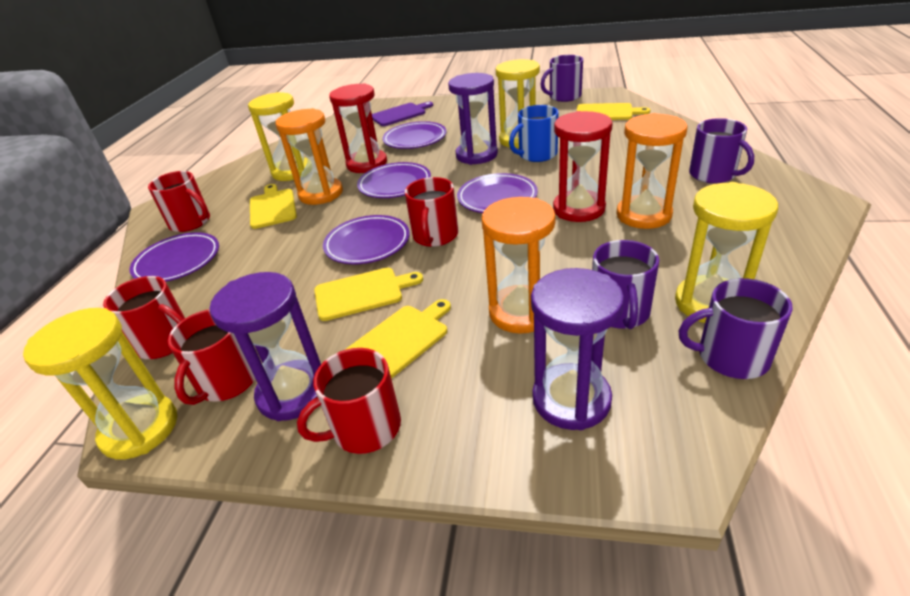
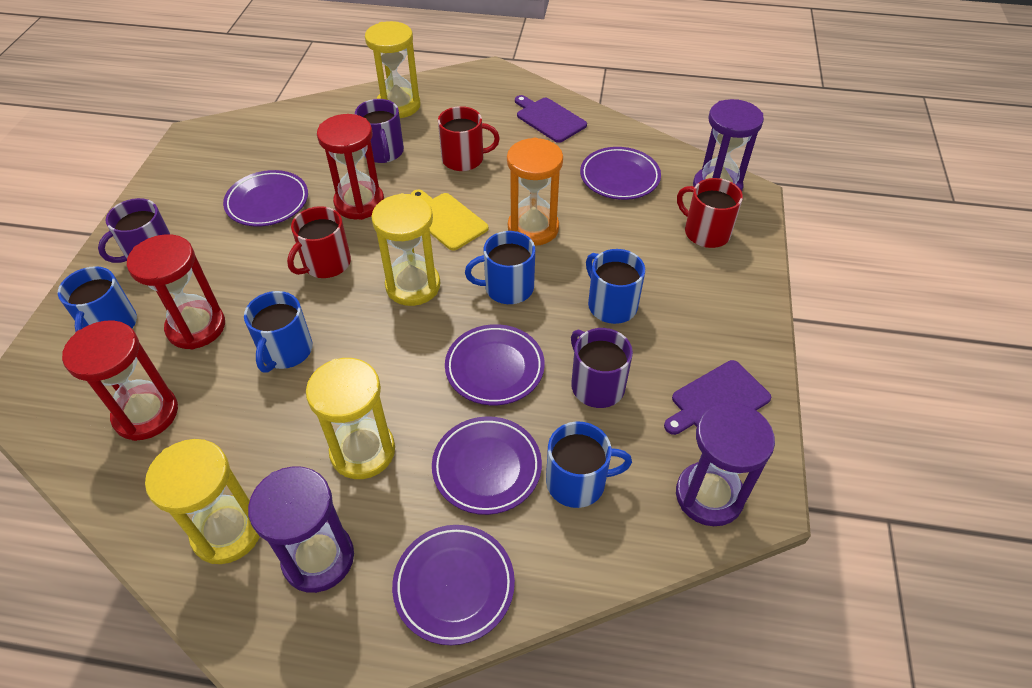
blue mug: [509,105,559,162] = 1 -> [58,266,137,332] [244,291,313,373] [465,231,535,304] [546,422,632,508] [586,249,645,324] = 5
orange hourglass: [275,108,343,205] [482,197,556,334] [616,113,687,229] = 3 -> [507,138,563,246] = 1
purple cutting board: [372,102,433,126] = 1 -> [515,95,587,143] [664,360,771,435] = 2
purple mug: [540,55,583,102] [592,240,659,329] [678,278,793,379] [689,118,754,183] = 4 -> [98,198,170,263] [355,99,404,163] [571,328,633,408] = 3
red hourglass: [329,83,387,173] [553,111,613,222] = 2 -> [62,320,178,441] [127,234,225,350] [317,114,384,220] = 3
red mug: [103,276,185,359] [148,171,210,232] [168,309,255,405] [297,348,401,454] [405,177,458,247] = 5 -> [287,206,351,278] [438,106,500,171] [677,178,743,248] = 3
yellow cutting board: [250,184,297,229] [314,268,423,321] [345,299,451,379] [577,103,650,120] = 4 -> [411,190,488,251] = 1

